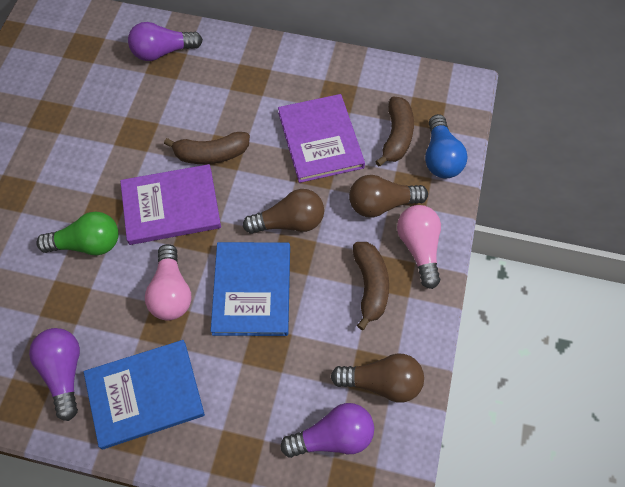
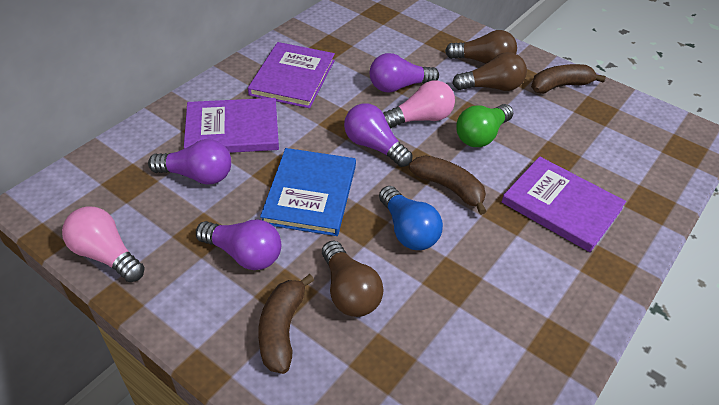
blue book: [84,340,205,450] [211,242,290,336] = 2 -> [260,148,356,236] = 1
purple book: [120,164,221,245] [278,94,365,183] = 2 -> [184,98,279,153] [248,42,335,108] [502,156,626,252] = 3
purple light bulb: [29,328,80,421] [128,22,203,61] [280,403,374,458] = 3 -> [148,139,231,184] [196,220,281,270] [344,103,413,167] [370,53,439,93] = 4

